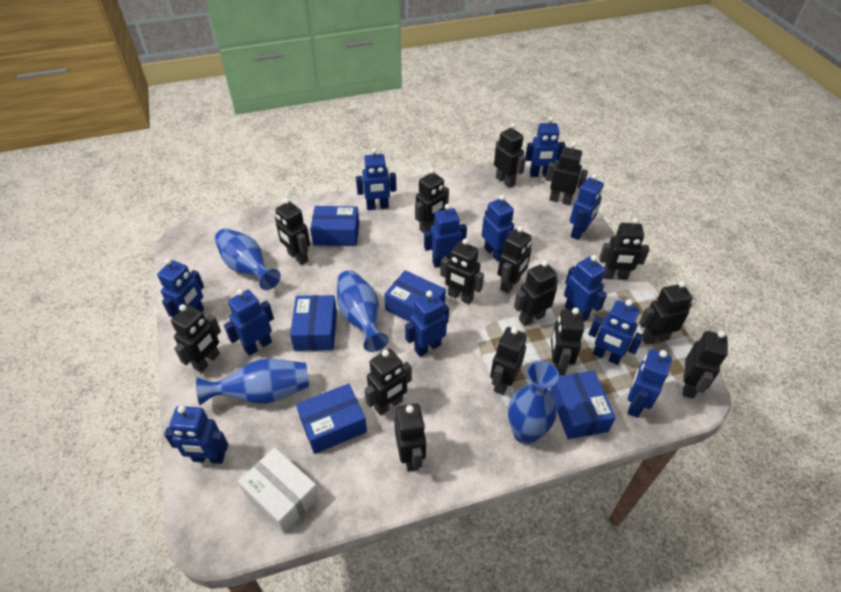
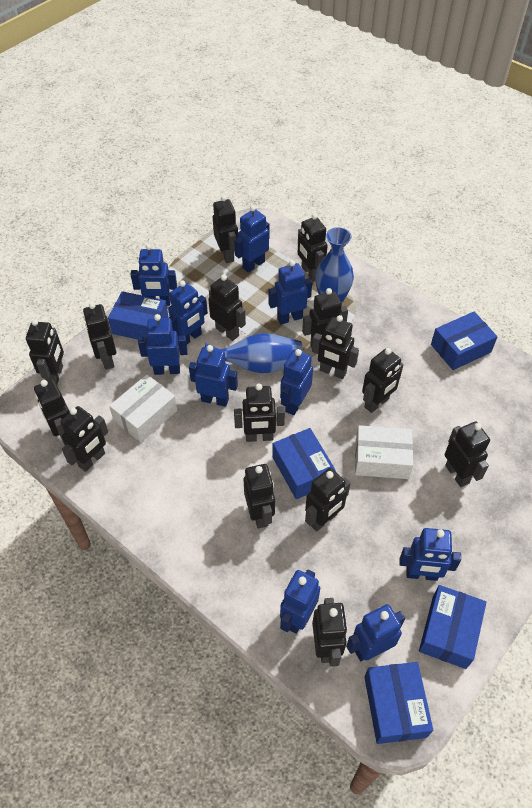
blue robot: [157,258,204,318] [164,405,228,464] [224,289,274,356] [356,148,397,210] [405,291,449,357] [424,204,467,268] [482,195,514,262] [525,116,566,177] [564,255,607,321] [570,174,604,240] [589,299,644,365] [627,349,672,418] = 12 -> [130,244,177,306] [138,314,187,375] [168,280,208,344] [189,345,238,407] [234,206,269,273] [268,260,312,324] [280,349,313,415] [280,570,320,634] [346,604,405,661] [399,528,461,581] = 10
blue vase: [196,359,309,405] [215,228,281,290] [337,270,389,352] [508,361,559,445] = 4 -> [205,333,303,373] [315,227,354,303] = 2
white box: [238,447,319,533] = 1 -> [109,375,177,442] [355,425,413,479] = 2

